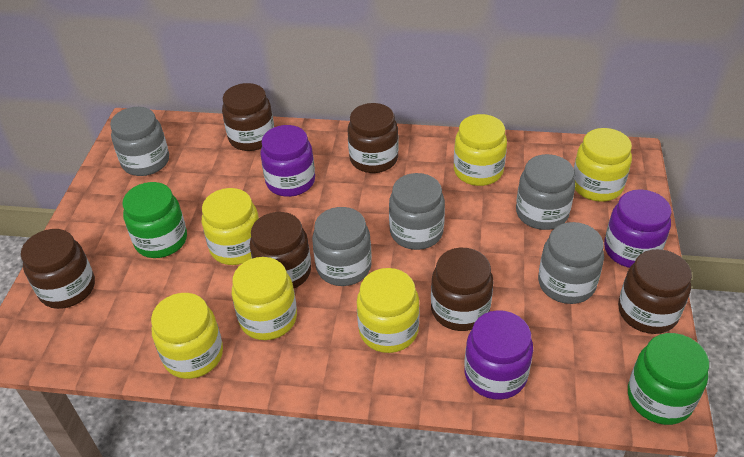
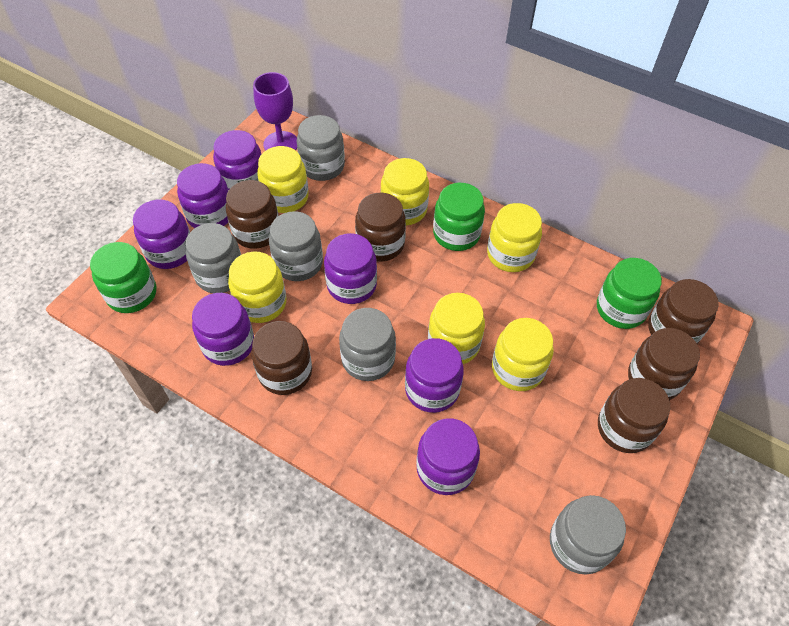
green jar: [122,182,187,258] [628,333,709,425] = 2 -> [90,242,156,313] [433,183,485,251] [597,258,662,329] = 3
purple goblet: none = 0 -> [253,72,297,151] = 1
purple jar: [260,125,315,197] [464,310,533,400] [604,189,672,268] = 3 -> [133,200,190,269] [177,163,229,228] [192,293,254,366] [213,130,261,190] [324,233,377,304] [405,338,464,413] [416,418,480,495] = 7

